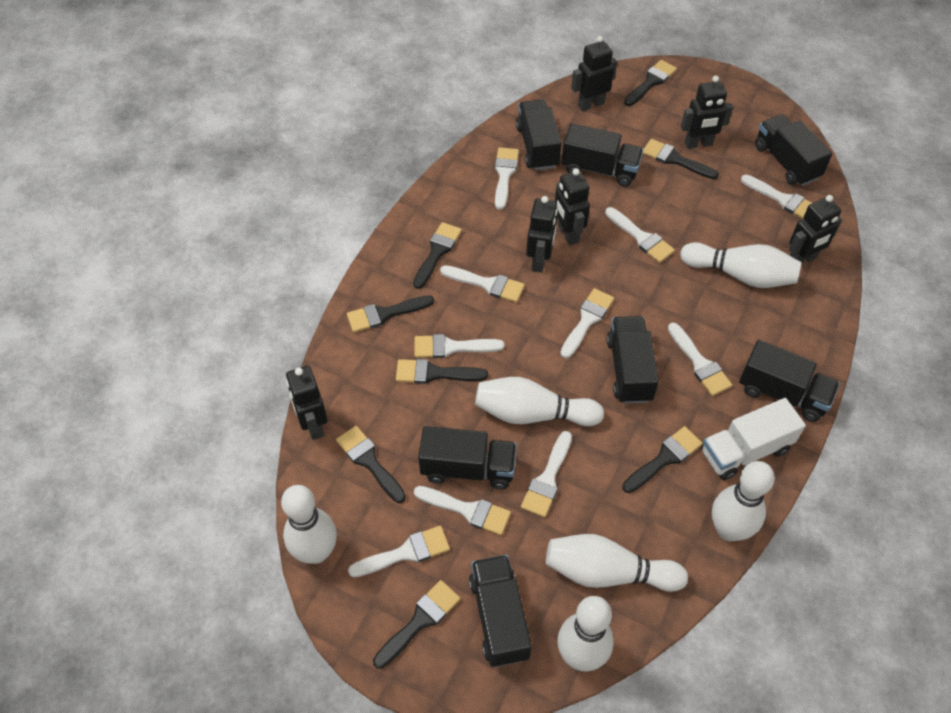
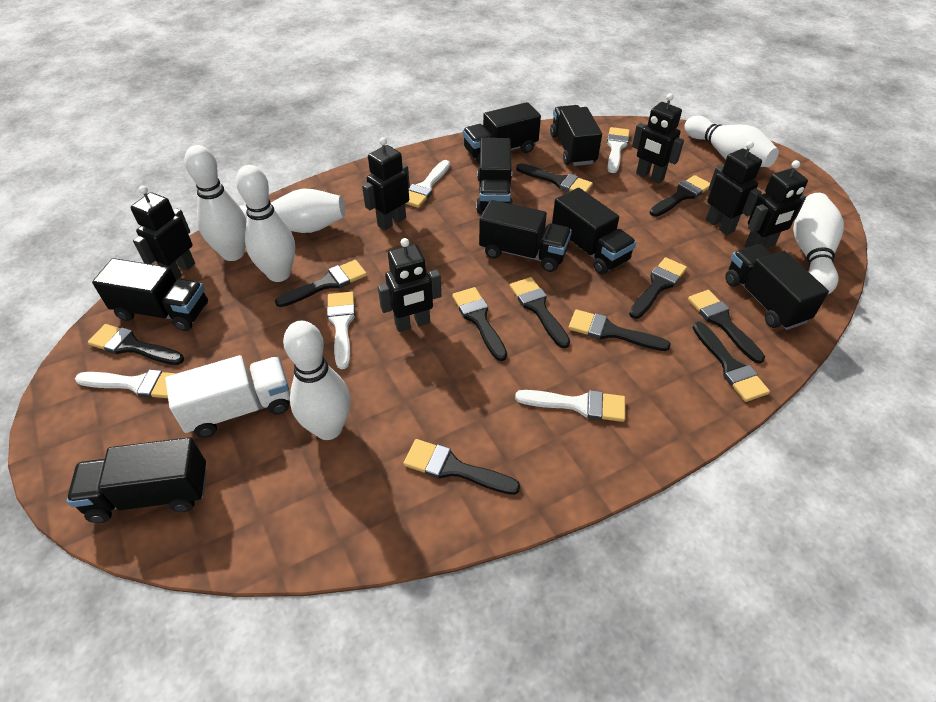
black brush: [336,426,406,503] [347,295,434,332] [373,580,460,669] [396,359,488,384] [413,222,462,289] [622,426,703,493] [624,60,677,106] [643,139,719,179] = 8 -> [88,324,184,365] [275,260,367,307] [403,439,520,495] [452,287,507,361] [510,277,570,348] [516,163,593,193] [568,309,671,351] [629,257,687,319] [649,175,710,217] [688,290,765,364] [693,322,770,402] = 11
black truck: [418,426,517,489] [469,555,532,667] [516,100,562,171] [562,123,643,187] [606,316,659,404] [739,340,840,422] [755,115,832,186] = 7 -> [67,437,207,523] [92,258,208,331] [463,102,541,164] [476,138,513,214] [479,200,572,272] [550,105,602,166] [552,188,636,274] [725,244,829,330] = 8
white brush: [348,526,450,577] [414,334,504,358] [414,486,511,535] [440,265,525,302] [495,147,519,210] [521,431,572,518] [560,288,614,358] [605,207,675,263] [668,322,732,396] [741,174,812,219] = 10 -> [75,370,177,398] [327,292,355,369] [405,160,450,208] [515,390,625,422] [607,127,630,173] = 5

